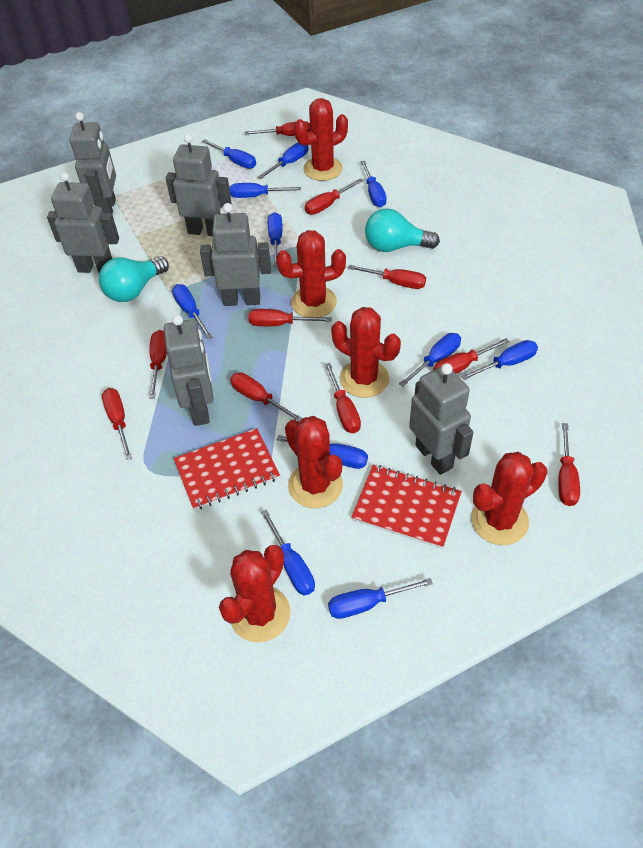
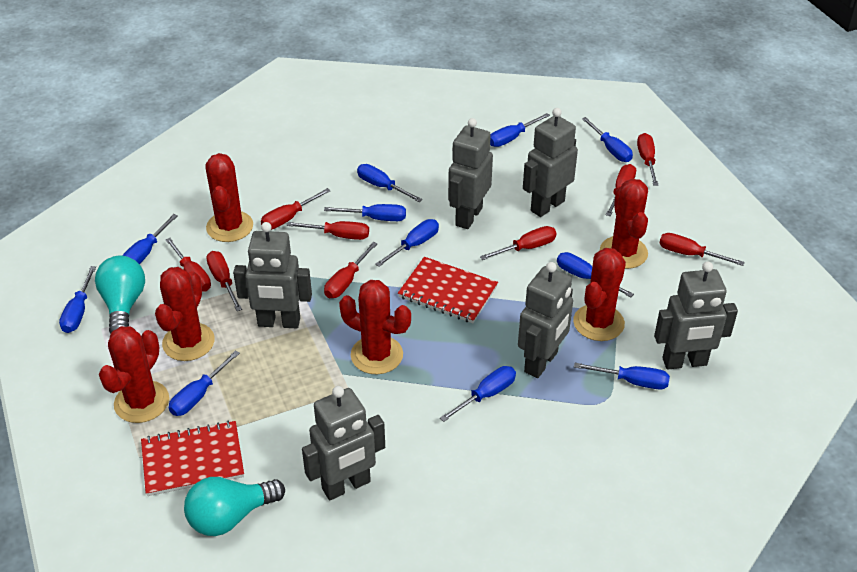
red screwdriver: [102,388,132,460] [149,330,167,399] [230,372,303,422] [245,121,310,136] [248,309,332,326] [305,178,363,215] [325,363,361,433] [348,265,426,289] [433,338,510,374] [558,423,580,506] = 10 -> [165,238,211,292] [206,251,242,311] [261,188,331,230] [286,221,369,240] [324,242,378,298] [480,226,557,260] [606,164,636,216] [637,133,658,186] [659,233,745,266] = 9

